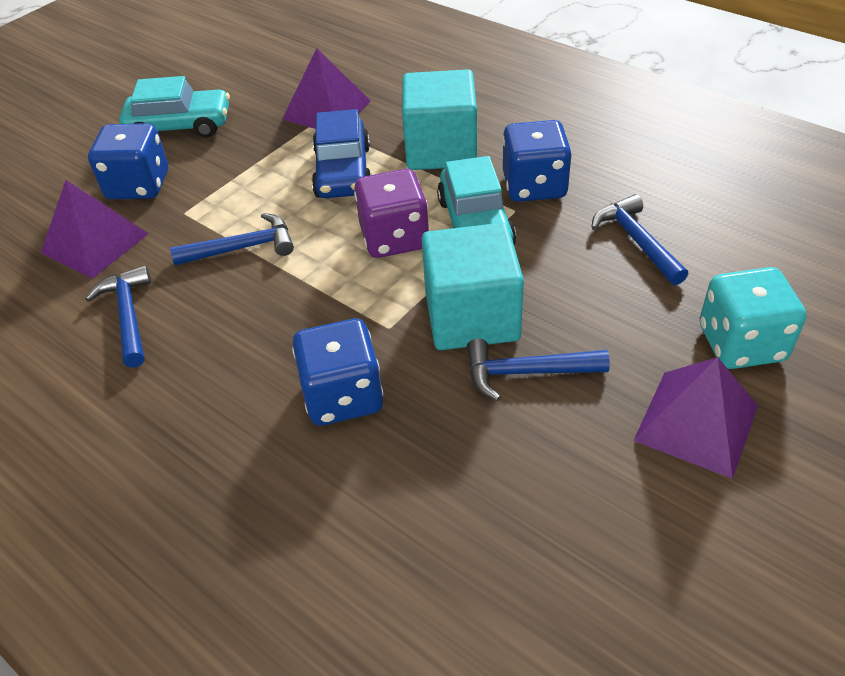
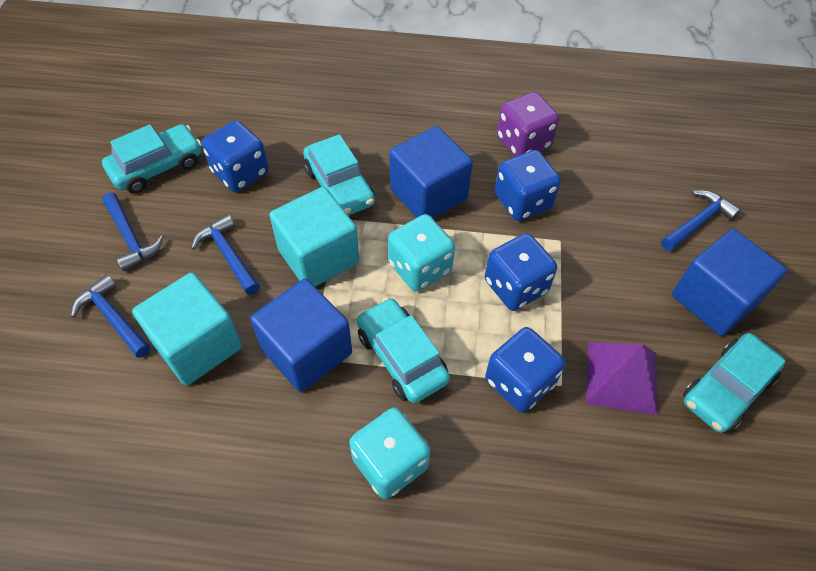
blue car: [312,109,371,198] = 1 -> none = 0
blue cube: none = 0 -> [250,279,352,392] [390,126,473,218] [672,229,787,336] = 3
blue dice: [88,123,168,199] [292,319,383,426] [503,120,572,202] = 3 -> [202,120,269,192] [485,233,557,311] [485,327,565,413] [494,150,561,221] = 4
purple pyramid: [41,180,149,279] [282,48,370,129] [633,357,758,479] = 3 -> [586,342,657,416] = 1
turquoise car: [119,76,230,138] [437,156,516,245] = 2 -> [102,124,202,193] [303,134,375,216] [357,297,450,403] [683,333,785,433] = 4
turquoise dice: [700,267,807,369] = 1 -> [349,407,430,499] [388,214,455,291] = 2

